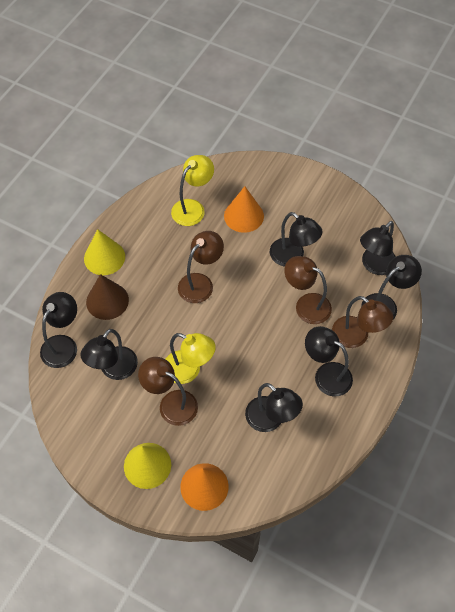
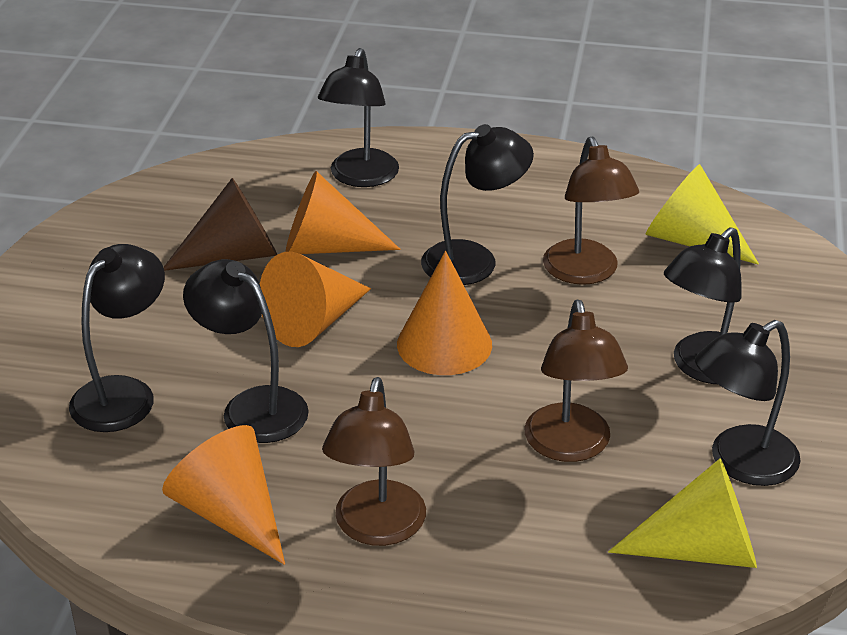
black lamp: [40,292,77,368] [80,329,138,380] [245,383,303,432] [270,212,322,266] [305,326,353,397] [360,221,396,275] [361,255,422,319] = 7 -> [69,244,165,432] [183,259,309,443] [318,48,399,187] [421,124,534,285] [664,227,742,384] [695,320,801,486] = 6
brown lamp: [138,357,198,426] [178,231,224,303] [284,256,332,324] [332,296,393,348] = 4 -> [322,377,426,546] [525,300,628,462] [543,137,639,285] = 3
orange cone: [180,463,229,511] [224,186,264,233] = 2 -> [162,425,285,565] [260,252,371,347] [285,171,401,254] [397,251,492,375] = 4
yellow lamp: [166,333,216,384] [171,155,214,226] = 2 -> none = 0

